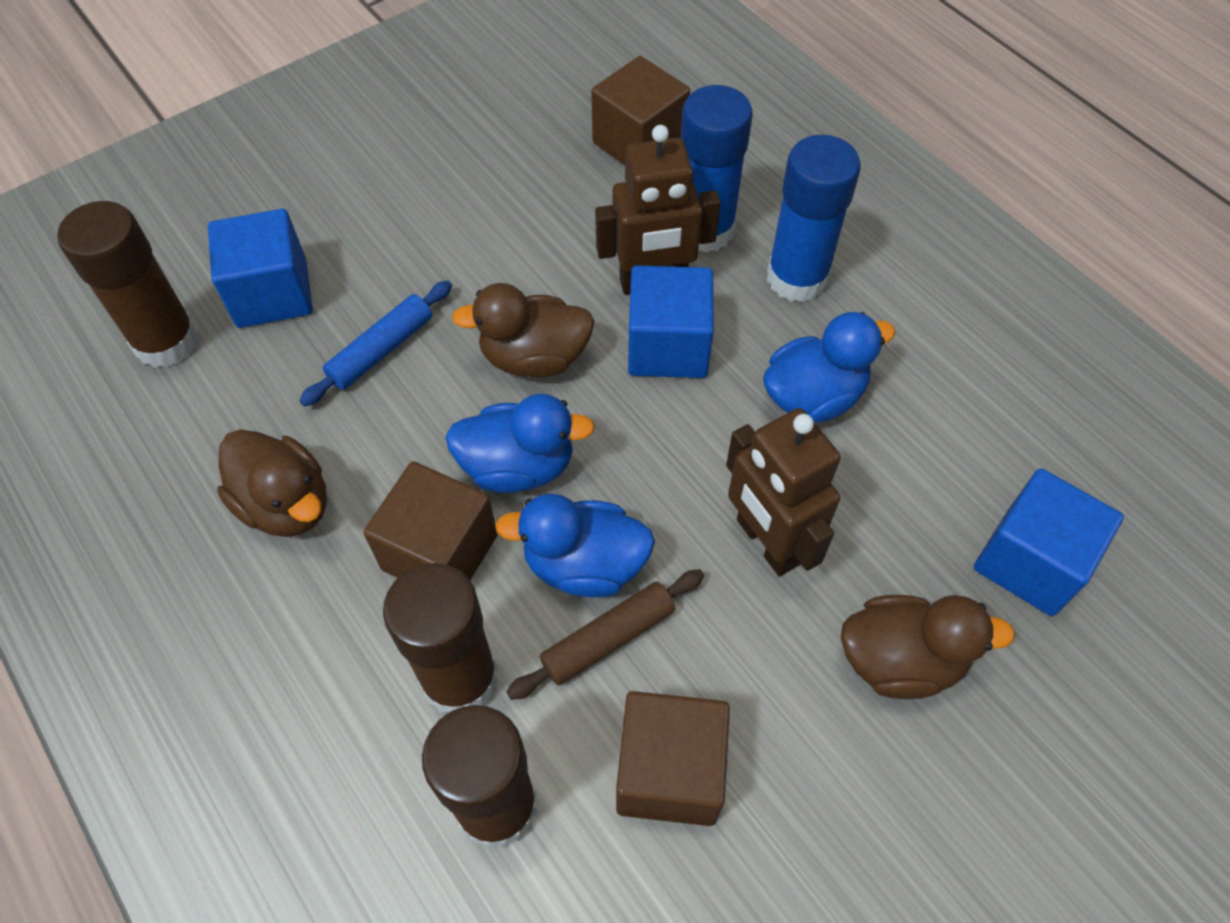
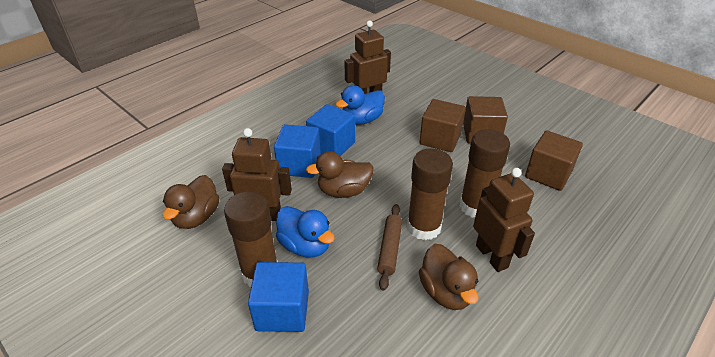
blue duck: [445,394,595,493] [495,494,655,597] [763,312,896,423] = 3 -> [276,206,335,258] [336,85,385,125] = 2
blue glue stick: [680,85,753,253] [767,135,861,302] = 2 -> none = 0
blue rolling pin: [299,280,452,406] = 1 -> none = 0
brown robot: [595,125,721,295] [726,408,841,576] = 2 -> [222,128,292,221] [344,20,391,94] [473,168,535,272] = 3

